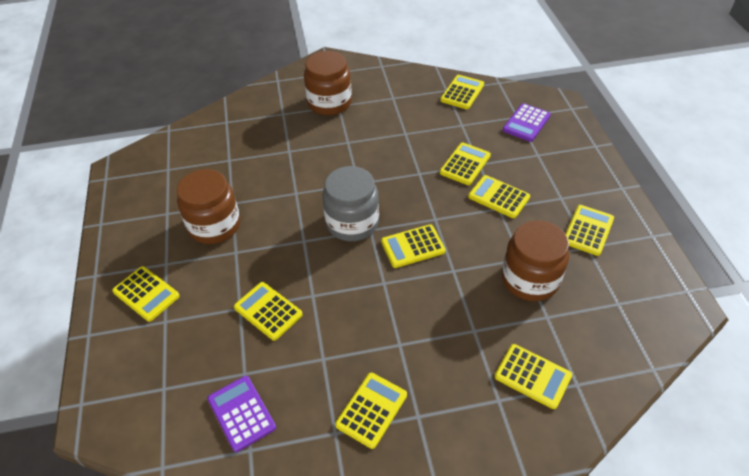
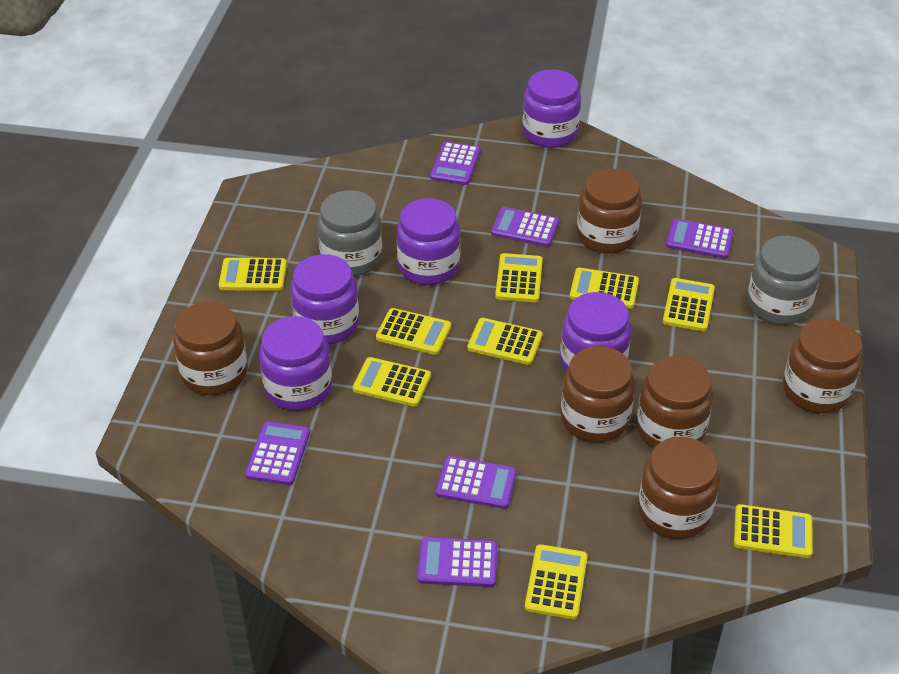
brown jar: [177,169,240,244] [304,51,352,116] [502,220,569,301] = 3 -> [173,302,247,395] [561,346,635,442] [577,168,642,253] [636,356,713,448] [638,437,720,539] [783,319,862,413] = 6
grey jar: [322,166,379,241] = 1 -> [318,190,382,276] [747,236,821,325] = 2
purple calculator: [207,376,276,452] [503,103,551,142] = 2 -> [245,421,310,485] [417,537,497,587] [430,142,481,185] [436,456,517,509] [491,207,559,247] [666,218,734,259] = 6
purple jar: none = 0 -> [259,316,332,411] [290,254,359,344] [396,198,460,285] [523,69,581,148] [560,292,631,372] = 5

